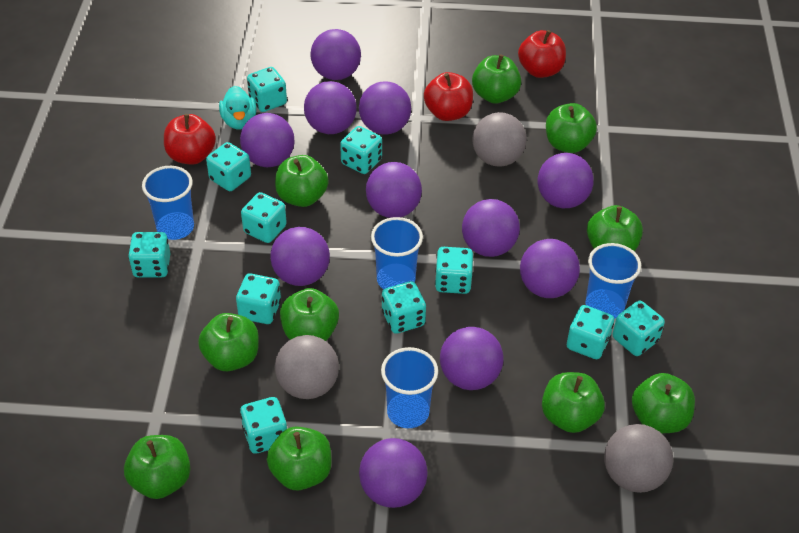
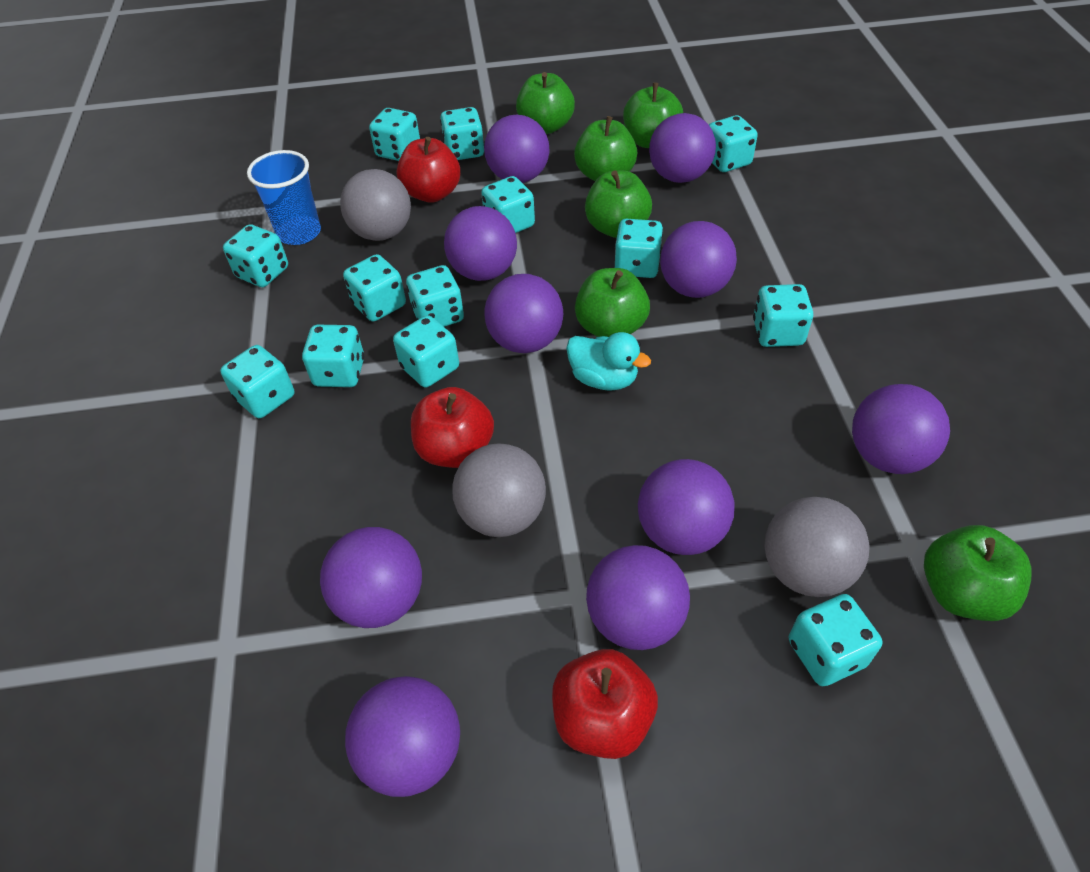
blue cup: [142,166,194,240] [371,217,423,289] [381,347,438,428] [586,243,641,319] = 4 -> [247,150,321,245] = 1
green apple: [124,435,191,499] [198,313,259,371] [267,426,332,490] [275,155,329,207] [280,288,339,341] [472,54,521,104] [542,372,605,433] [546,103,597,153] [587,205,643,252] [632,373,695,433] = 10 -> [516,72,575,134] [574,116,637,181] [575,268,650,337] [585,170,652,238] [623,82,683,148] [924,525,1032,621] = 6
purple ball: [240,113,295,167] [270,227,330,286] [304,81,357,134] [311,29,361,80] [359,81,411,135] [359,438,428,508] [366,162,422,218] [440,327,504,390] [462,199,520,257] [520,239,580,298] [538,153,594,208] = 11 -> [320,527,422,628] [345,676,460,797] [444,206,517,281] [484,115,550,183] [484,274,563,353] [586,545,690,650] [638,459,735,555] [649,113,716,183] [660,221,737,298] [852,384,950,474] = 10
turquoise dice: [128,232,171,278] [206,142,251,191] [236,273,281,324] [240,397,287,454] [241,192,287,243] [247,67,287,112] [340,126,382,174] [382,281,426,334] [435,247,474,294] [567,305,614,359] [613,301,665,356] = 11 -> [220,345,294,418] [223,224,288,287] [302,325,364,387] [343,254,406,321] [369,108,420,161] [393,315,459,387] [406,265,464,327] [440,107,484,160] [481,176,535,233] [615,219,663,278] [709,115,758,172] [753,284,813,347] [789,594,882,686] = 13

